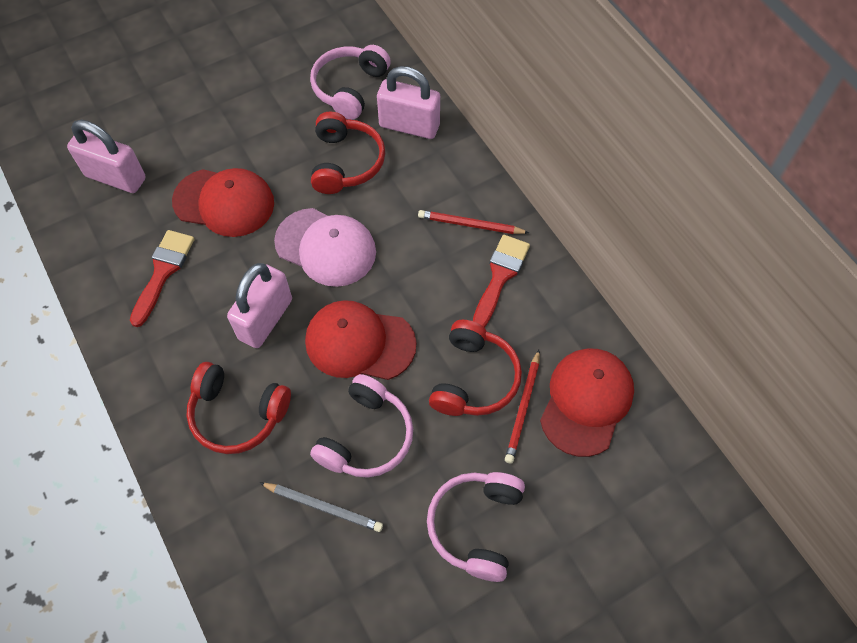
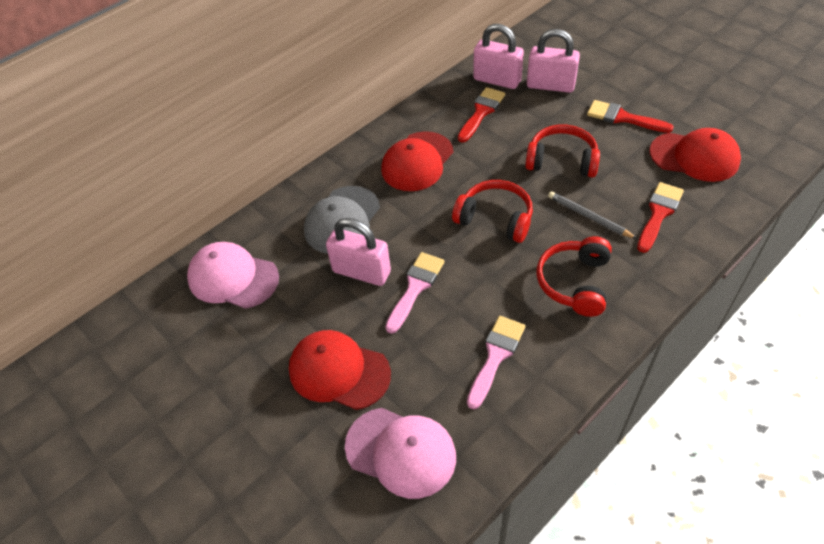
grey cap: none = 0 -> [304,186,380,254] = 1
pink brush: none = 0 -> [385,252,444,334] [467,316,525,409] = 2
pink cap: [274,208,376,287] = 1 -> [187,242,279,309] [345,408,456,499] = 2
pink headphones: [310,45,391,120] [310,374,413,478] [427,472,525,582] = 3 -> none = 0
red brush: [130,230,195,327] [473,235,530,328] = 2 -> [458,87,505,143] [587,100,673,133] [637,182,684,253] = 3
red pencil: [418,210,529,234] [505,350,540,464] = 2 -> none = 0

